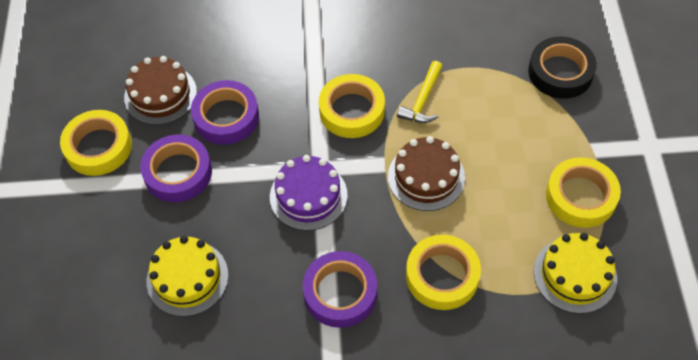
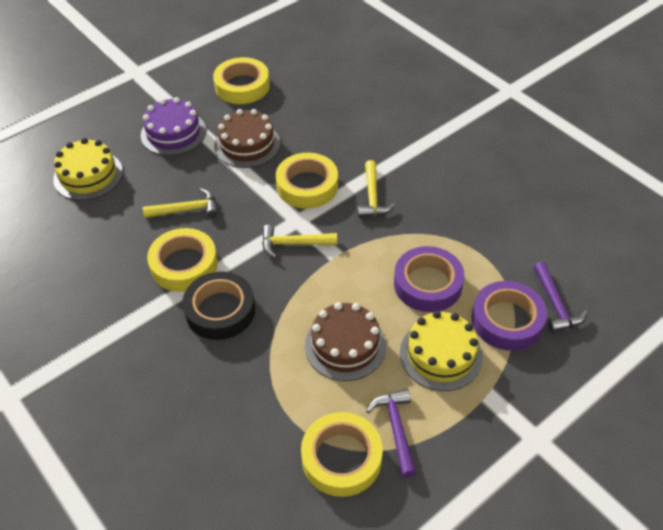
purple hammer: none = 0 -> [366,389,416,477] [534,262,588,333] = 2
purple tape: [140,134,212,202] [191,80,259,145] [303,251,377,328] = 3 -> [394,246,464,312] [472,281,547,351] = 2
yellow hammer: [397,61,443,123] = 1 -> [143,188,218,218] [262,225,337,259] [358,160,395,217] = 3

